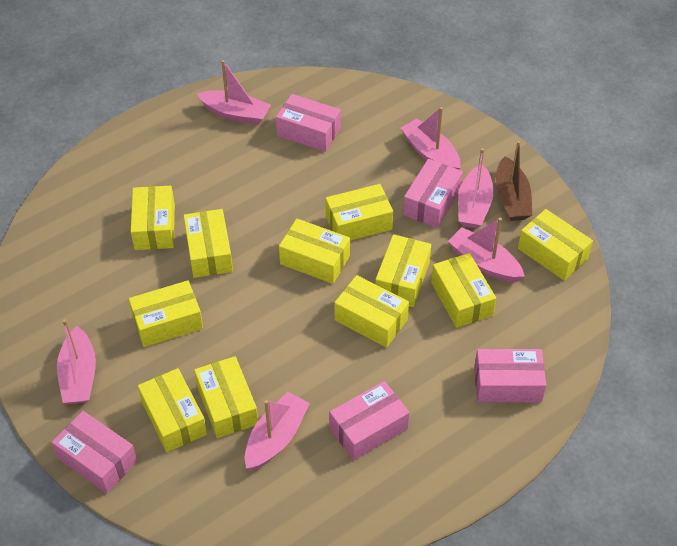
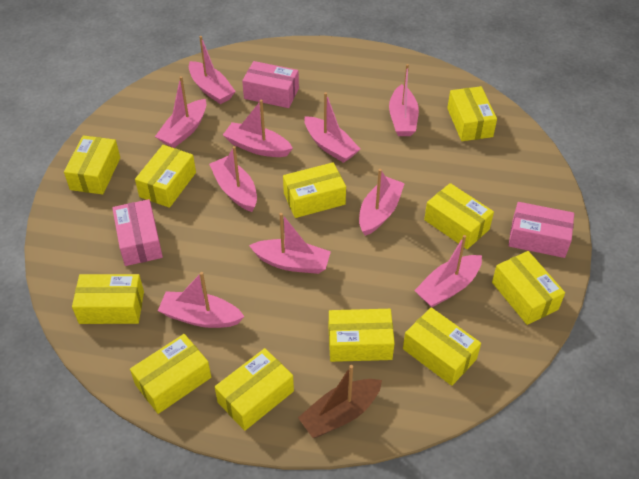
pink boat: [57,319,96,404] [197,60,271,125] [245,392,310,470] [401,107,461,170] [448,218,525,282] [458,148,494,229] = 6 -> [155,76,206,148] [158,272,245,328] [189,36,236,104] [209,146,257,212] [223,100,293,157] [249,213,331,274] [304,92,360,163] [359,169,405,236] [389,64,419,136] [414,235,482,307] = 10
pink box: [52,411,137,493] [276,94,341,152] [329,381,410,460] [403,159,463,228] [474,349,546,403] = 5 -> [112,199,163,266] [242,61,299,108] [508,202,574,258] = 3

